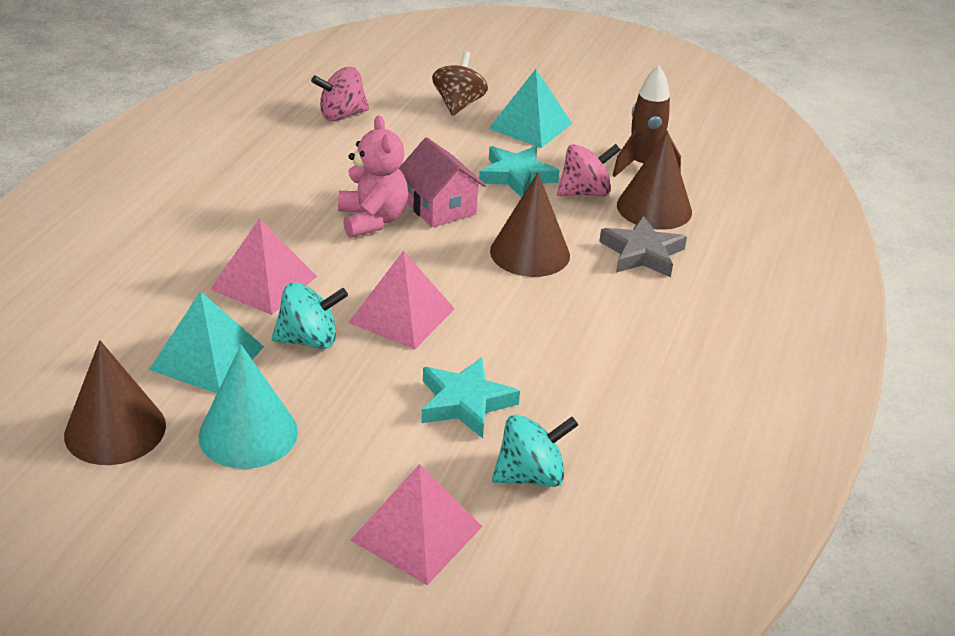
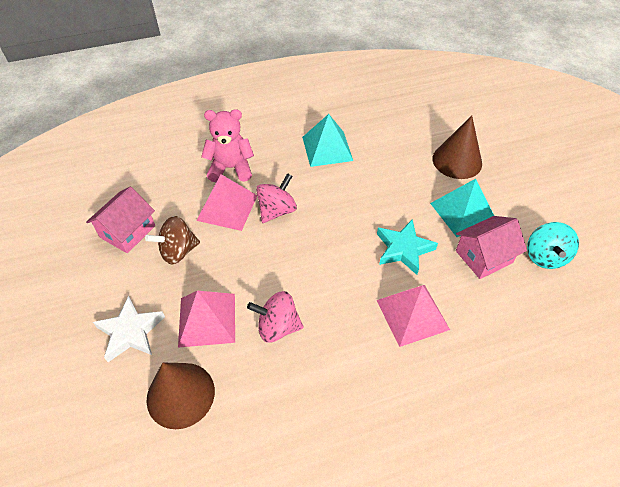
brown cone: [64,340,166,465] [490,172,570,277] [617,130,692,230] = 3 -> [146,363,215,429] [433,115,482,179] = 2
brown rocket: [612,65,681,177] = 1 -> none = 0
grey star: [599,216,687,277] = 1 -> none = 0
pink house: [399,137,486,227] = 1 -> [86,187,155,253] [456,216,527,279] = 2
turquoise cone: [199,345,298,469] = 1 -> none = 0
turquoise spinning top: [272,283,348,349] [492,414,578,487] = 2 -> [527,222,579,269] = 1
turquoise star: [421,357,520,439] [479,146,560,198] = 2 -> [377,219,438,275] = 1
white star: none = 0 -> [93,296,165,362] = 1

